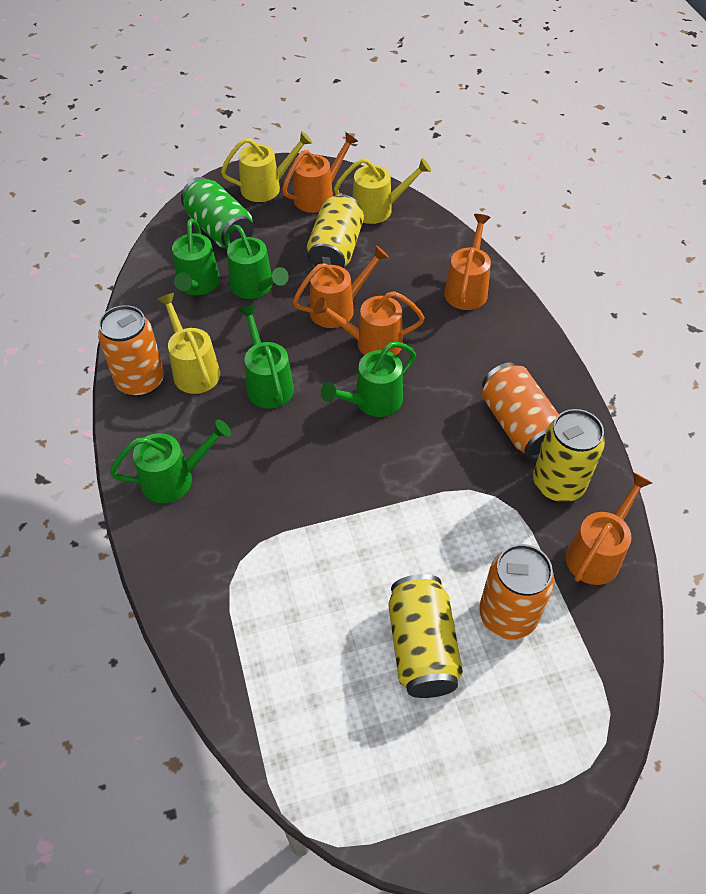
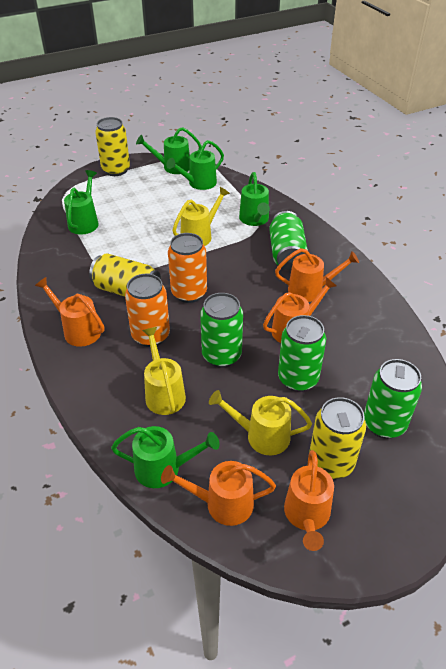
green can: [181,177,254,249] = 1 -> [200,293,243,368] [269,211,308,270] [278,315,326,392] [364,359,422,439] = 4
orange can: [98,305,164,397] [479,544,555,640] [482,363,559,459] = 3 -> [125,274,170,347] [168,233,207,303] = 2

